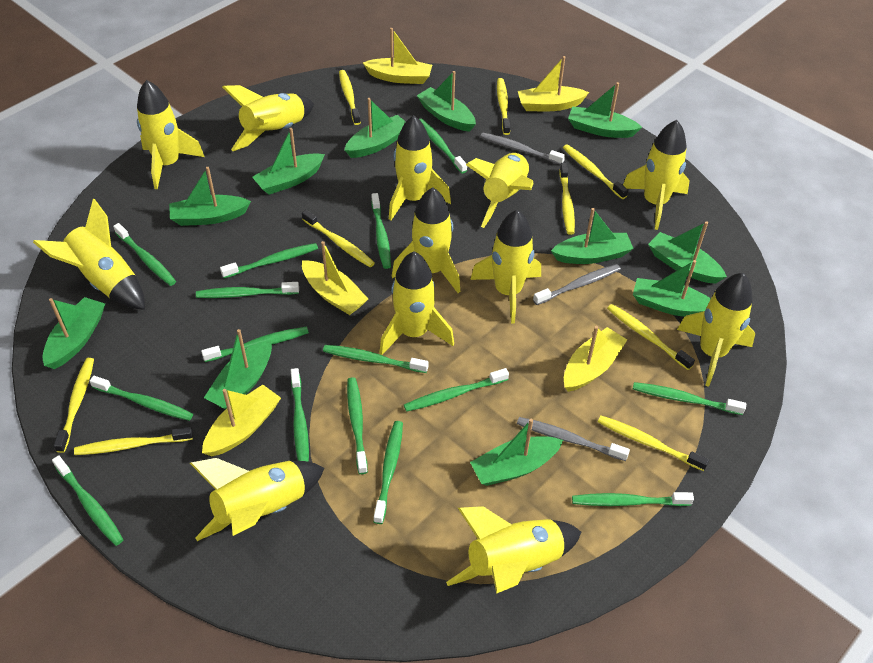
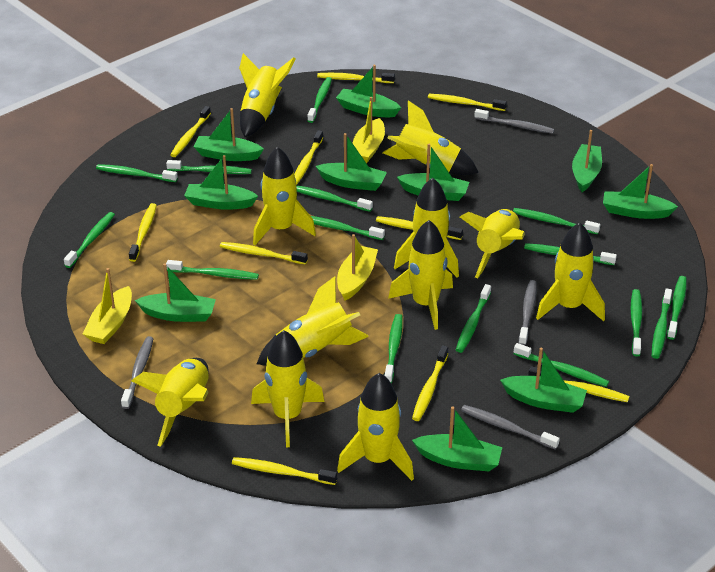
green boat: [43,297,105,369] [169,167,251,226] [204,329,272,409] [252,128,325,195] [344,98,406,158] [417,71,476,132] [470,419,563,486] [551,208,634,264] [568,82,642,138] [633,260,711,317] [648,221,727,284] = 11 -> [135,263,216,322] [184,155,258,210] [194,108,264,161] [316,133,387,191] [336,65,401,117] [397,144,469,201] [412,406,502,471] [500,347,587,413] [572,130,602,192] [603,164,678,219] = 10
grey toothbrush: [480,133,565,165] [517,417,630,461] [533,264,621,305] = 3 -> [121,336,154,409] [461,405,560,450] [474,109,554,134] [519,280,537,345] = 4
yellow boat: [202,385,281,456] [302,241,368,315] [363,28,432,84] [518,56,589,111] [564,326,627,392] = 5 -> [83,268,132,344] [337,234,378,301] [353,97,385,163] = 3
yellow rocket: [33,199,145,310] [137,80,205,189] [190,458,324,541] [222,85,314,151] [379,252,454,355] [389,115,451,220] [392,187,460,293] [446,506,581,594] [466,153,534,228] [470,210,541,324] [623,120,690,230] [677,273,755,387] = 12 -> [132,358,209,447] [239,53,295,137] [251,330,324,447] [253,147,316,246] [257,276,369,366] [337,373,414,481] [383,100,479,175] [388,220,453,330] [394,178,459,278] [460,209,525,278] [536,222,605,321] = 11
yellow toothbrush: [54,358,94,453] [74,427,193,455] [302,210,375,267] [339,70,361,125] [497,78,510,135] [559,163,575,235] [563,144,628,199] [598,416,709,471] [607,304,695,370] = 9 -> [129,203,157,262] [170,106,211,157] [220,242,308,265] [232,457,337,485] [294,130,324,185] [317,73,395,83] [376,216,463,240] [412,345,448,421] [428,94,507,111] [528,366,629,402] = 10

